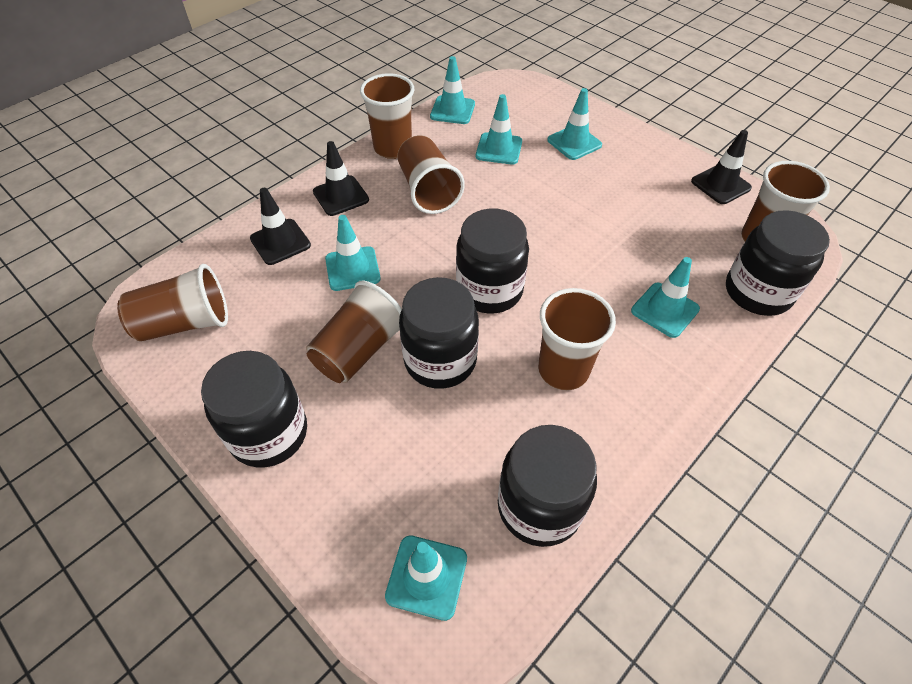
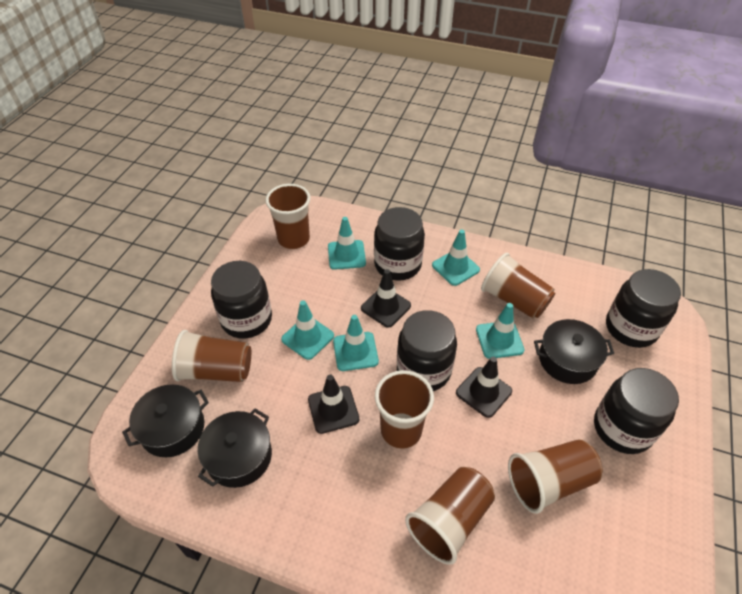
black pot: none = 0 -> [122,384,209,457] [198,408,272,488] [534,319,614,384] = 3
turquoise traffic cone: [325,215,381,291] [385,535,467,621] [430,56,475,124] [476,94,522,165] [547,88,602,160] [631,257,700,338] = 6 -> [281,300,334,360] [328,217,366,270] [333,315,379,371] [432,229,480,286] [476,303,525,359] = 5

